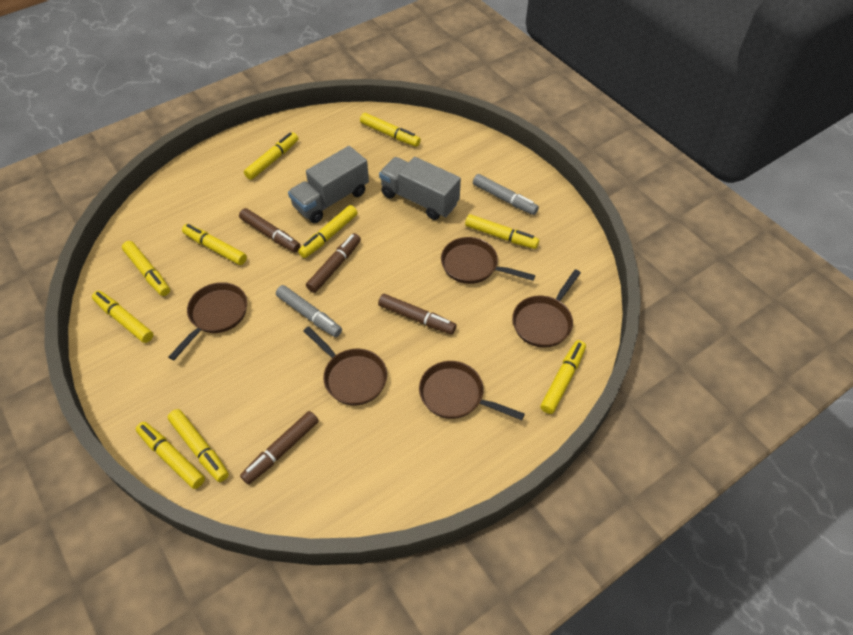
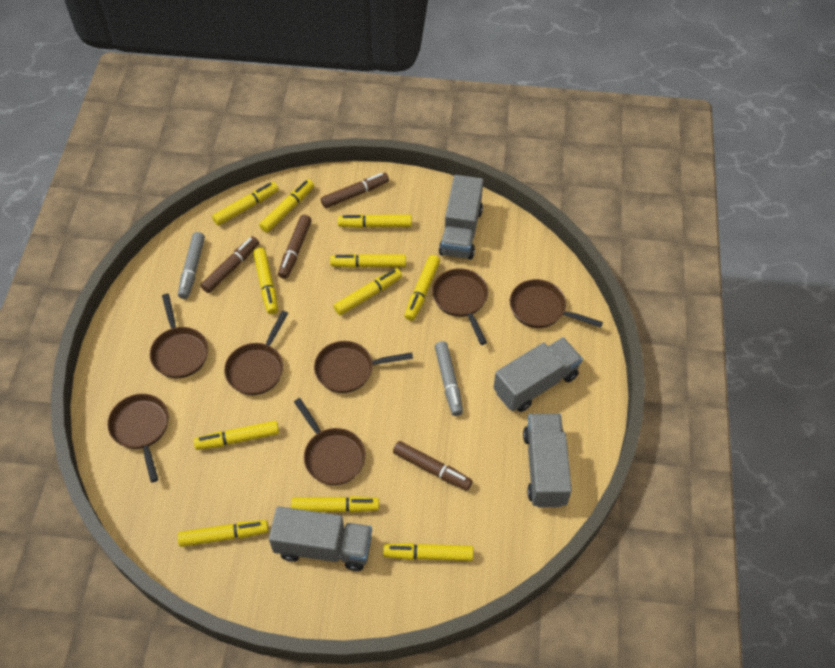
brown pan: [169,282,247,360] [303,326,387,405] [419,361,525,420] [441,237,535,284] [512,269,581,348] = 5 -> [107,394,169,483] [150,294,208,378] [224,311,288,395] [294,398,366,485] [314,341,413,393] [432,268,488,345] [510,279,603,328] = 7
grey truck: [288,146,369,223] [379,157,461,220] = 2 -> [269,506,372,571] [439,175,483,260] [494,337,583,412] [523,414,572,507] = 4
yellow marker: [92,291,153,343] [122,241,170,296] [136,422,205,489] [168,409,229,482] [182,224,247,265] [244,133,298,180] [298,205,358,258] [360,113,421,147] [465,214,539,249] [540,340,586,414] = 10 -> [178,520,269,547] [194,421,279,450] [212,182,279,226] [253,248,278,314] [259,179,314,233] [291,496,379,513] [330,254,406,268] [334,268,402,315] [338,214,412,228] [383,543,474,561] [405,255,440,321] = 11

